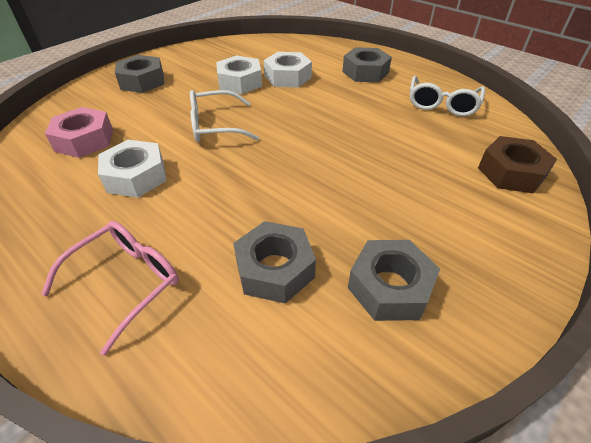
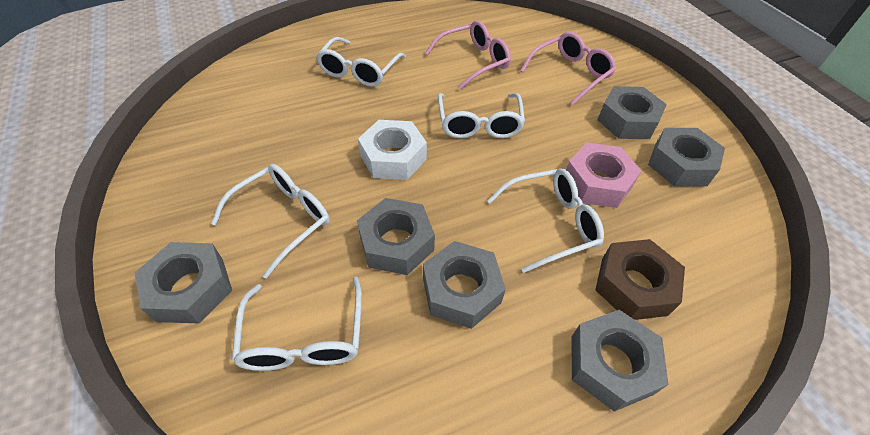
grey nut: [115,55,164,93] [233,221,316,304] [342,47,392,82] [348,240,440,321] = 4 -> [134,242,232,323] [357,198,435,275] [423,241,506,329] [571,310,668,412] [598,86,667,139] [648,128,725,186] = 6
pink glasses: [41,221,179,356] = 1 -> [425,20,511,90] [520,32,616,105] = 2
white glasses: [190,90,259,142] [410,76,485,116] = 2 -> [211,164,330,279] [232,277,362,371] [316,37,406,87] [438,93,525,138] [487,168,604,273] = 5
white nut: [98,140,167,198] [216,55,262,94] [264,52,312,88] = 3 -> [358,120,427,180] = 1

